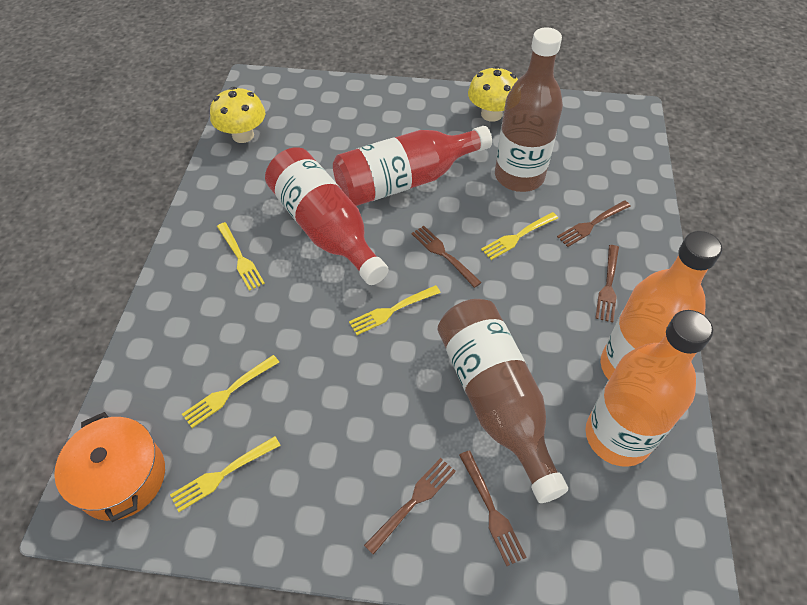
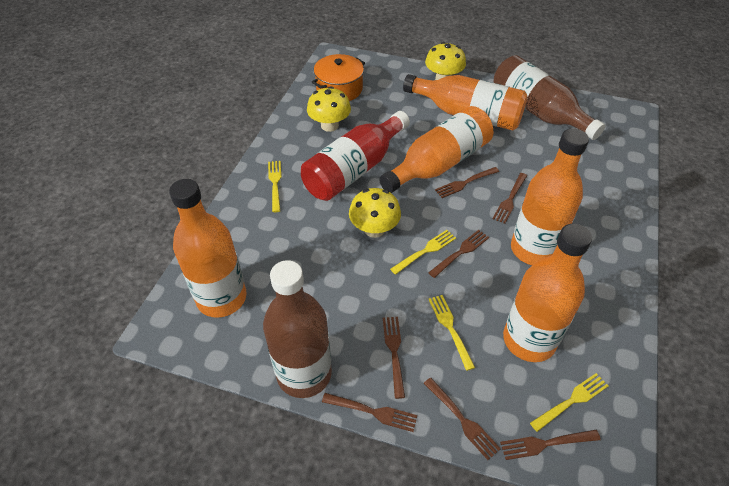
brown fork: [364,458,456,555] [411,226,482,288] [459,450,526,566] [557,200,631,247] [595,245,619,322] = 5 -> [322,393,417,432] [383,317,405,399] [424,378,501,460] [428,230,489,278] [435,167,499,198] [493,173,527,224] [500,430,601,460] = 7
orange bottle: [585,310,713,467] [601,231,722,380] = 2 -> [169,179,247,318] [379,106,493,193] [403,74,528,131] [503,224,592,362] [511,128,589,265] = 5
red bottle: [265,147,388,285] [333,126,492,206] = 2 -> [301,111,410,201] = 1
yellow fork: [170,436,281,512] [182,355,279,428] [217,222,265,291] [349,285,441,335] [481,212,558,260] = 5 -> [268,161,281,212] [390,230,456,275] [428,295,475,371] [530,373,609,432] = 4
yellow mushroom: [210,87,265,143] [468,66,518,122] = 2 -> [307,86,351,132] [349,188,401,238] [425,42,466,80] = 3

